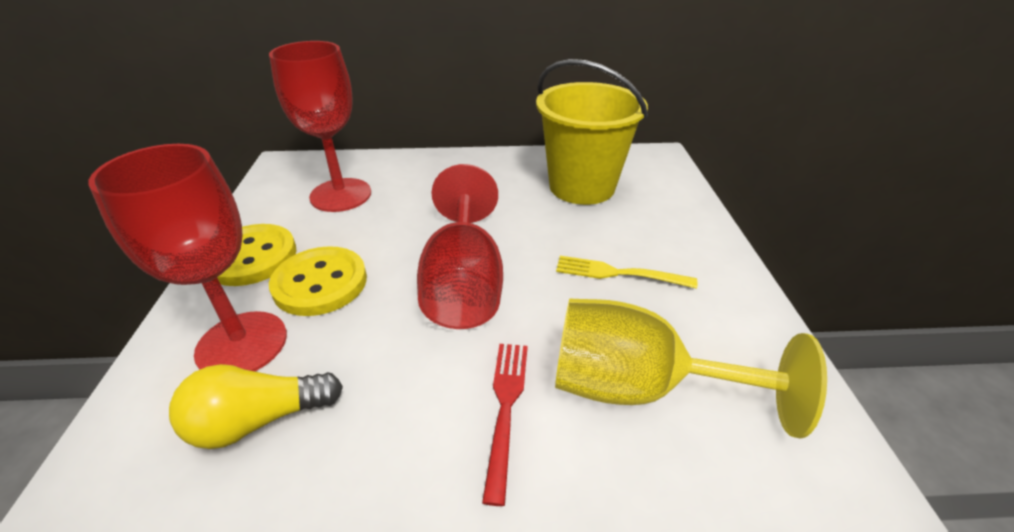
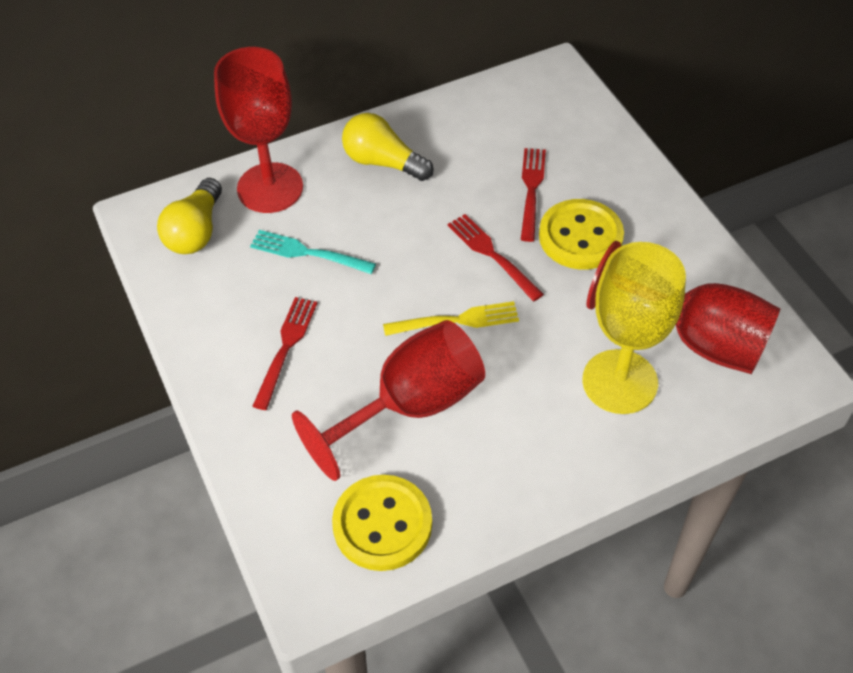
red fork: [482,344,528,506] = 1 -> [252,297,317,410] [447,214,544,301] [521,148,546,242] = 3
turquoise fork: none = 0 -> [250,230,376,274] = 1
yellow bucket: [536,59,648,205] = 1 -> none = 0
yellow light bulb: [169,364,343,449] = 1 -> [157,178,222,254] [342,113,434,181] = 2

